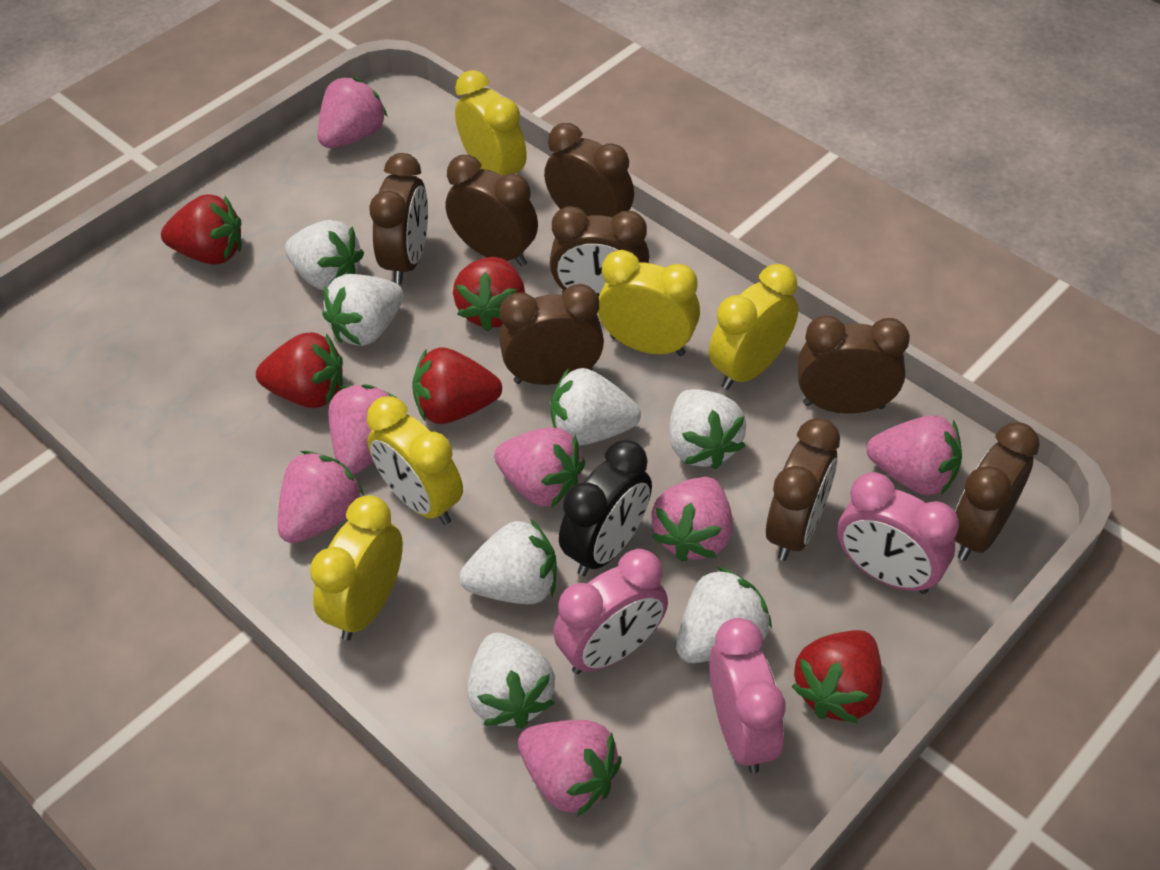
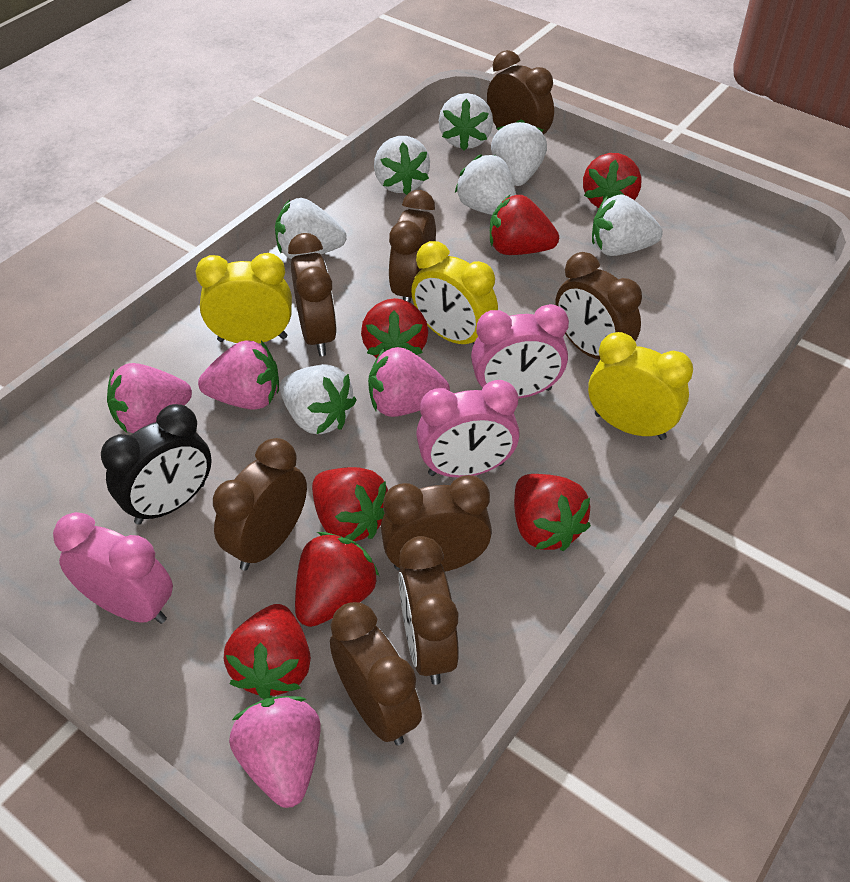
pink strawberry: [278,451,364,544] [317,77,388,148] [328,384,397,474] [494,428,585,508] [518,720,622,817] [651,477,732,562] [867,415,962,496] = 7 -> [107,363,192,433] [198,340,279,410] [229,696,320,808] [368,347,450,417] = 4
red strawberry: [161,194,241,264] [256,332,343,408] [412,347,502,424] [453,257,525,332] [791,630,882,723] = 5 -> [224,604,311,699] [295,532,379,627] [312,467,388,541] [361,298,428,358] [490,195,559,255] [514,474,591,551] [583,153,642,208] = 7
yellow clock: [310,495,403,640] [367,396,463,525] [455,70,527,176] [598,250,700,356] [709,264,798,390] = 5 -> [196,253,292,343] [411,241,498,345] [588,332,693,440] = 3

